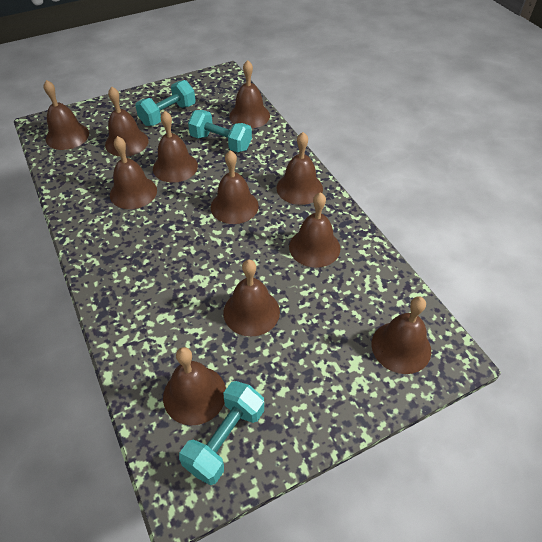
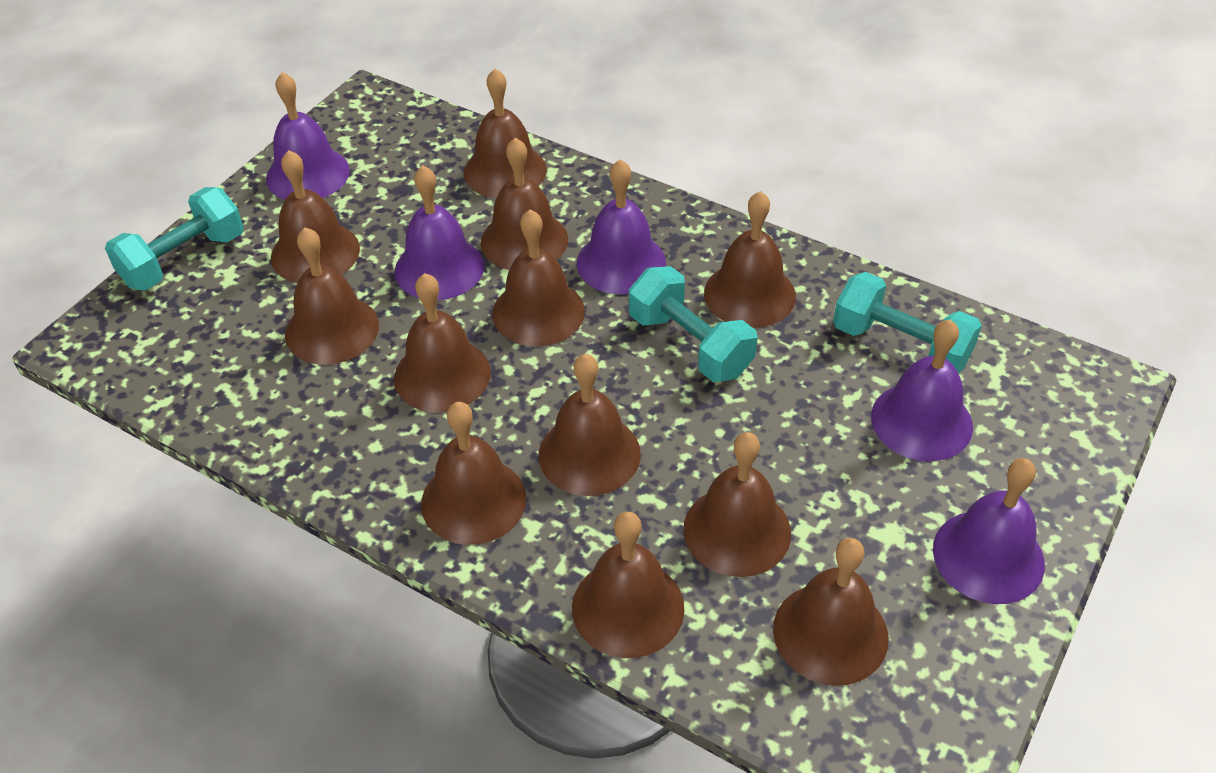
brown bell: [44,80,89,150] [105,86,149,157] [110,136,157,209] [153,111,198,183] [163,347,226,426] [211,150,259,224] [223,260,280,337] [229,60,270,128] [277,132,323,205] [289,192,340,268] [372,297,431,374] = 11 -> [271,150,360,283] [285,227,379,365] [394,273,491,413] [421,402,526,545] [464,69,547,198] [480,137,568,270] [492,209,585,347] [539,354,641,496] [572,512,684,658] [683,432,791,577] [704,191,796,328] [773,538,888,686] = 12
purple bell: none = 0 -> [266,72,350,200] [395,166,484,300] [577,159,666,294] [871,320,973,462] [933,458,1045,604] = 5

